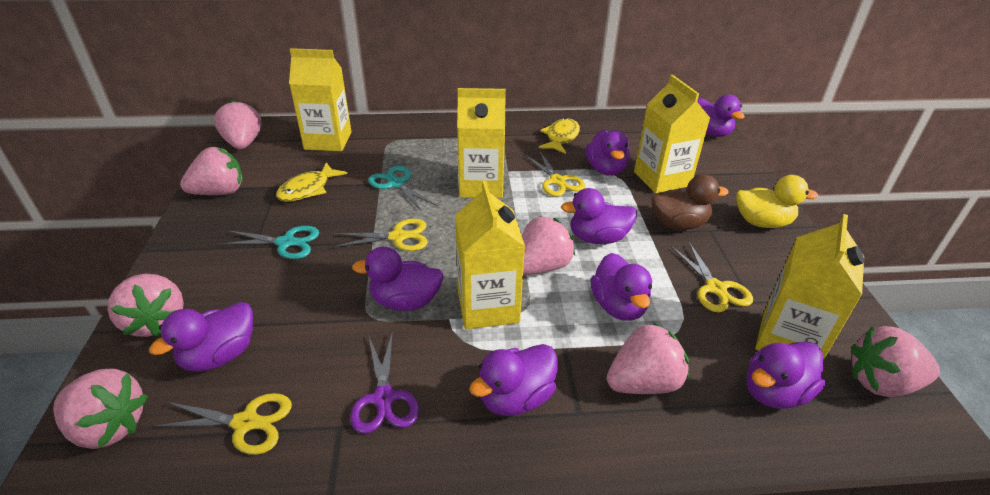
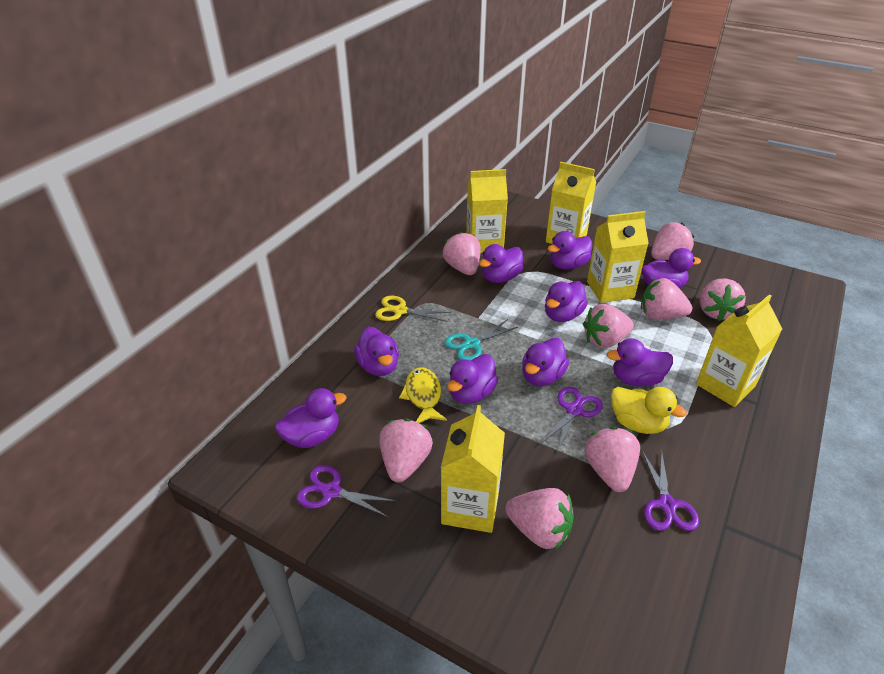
brown duck: [651,174,729,230] = 1 -> none = 0
pink strawberry: [53,369,148,449] [108,274,184,337] [180,147,243,195] [214,100,262,149] [522,216,575,275] [607,322,689,394] [851,326,940,397] = 7 -> [380,418,433,482] [443,232,480,275] [505,488,574,550] [583,304,634,348] [584,427,640,492] [641,278,692,320] [651,222,694,260] [700,279,746,321] = 8
purple duck: [149,302,253,372] [352,246,444,311] [469,344,557,416] [561,188,637,244] [586,130,630,176] [591,253,652,321] [697,94,745,137] [746,341,826,409] = 8 -> [275,388,347,448] [354,327,399,376] [447,354,498,404] [479,244,523,283] [522,338,569,386] [545,281,588,322] [548,231,592,269] [607,338,673,386] [642,248,701,288] = 9
purple scissors: [350,331,419,434] = 1 -> [297,465,396,518] [540,387,603,453] [642,449,699,531] = 3
turquoise scissors: [219,226,319,259] [368,166,437,212] = 2 -> [444,319,518,361] = 1
yellow fish: [276,163,347,202] [539,118,580,154] = 2 -> [399,367,447,423] = 1
yellow scissors: [152,393,292,455] [332,219,428,251] [525,152,585,197] [671,242,753,312] = 4 -> [375,296,451,322] = 1

